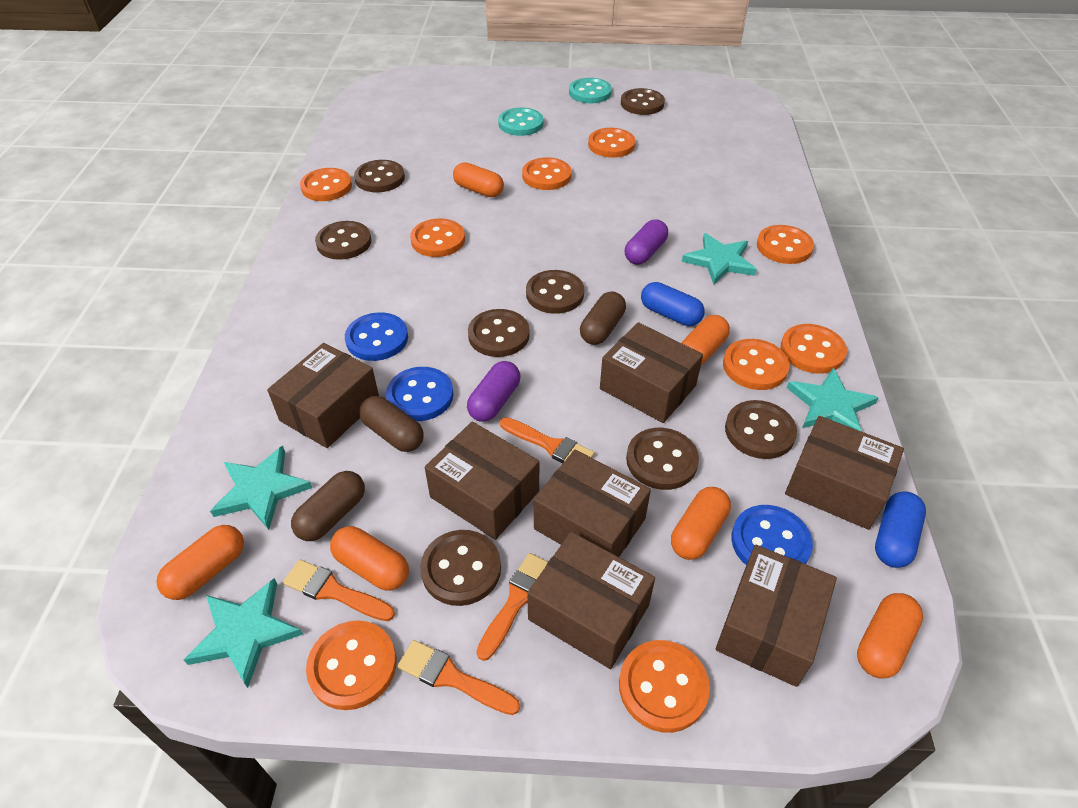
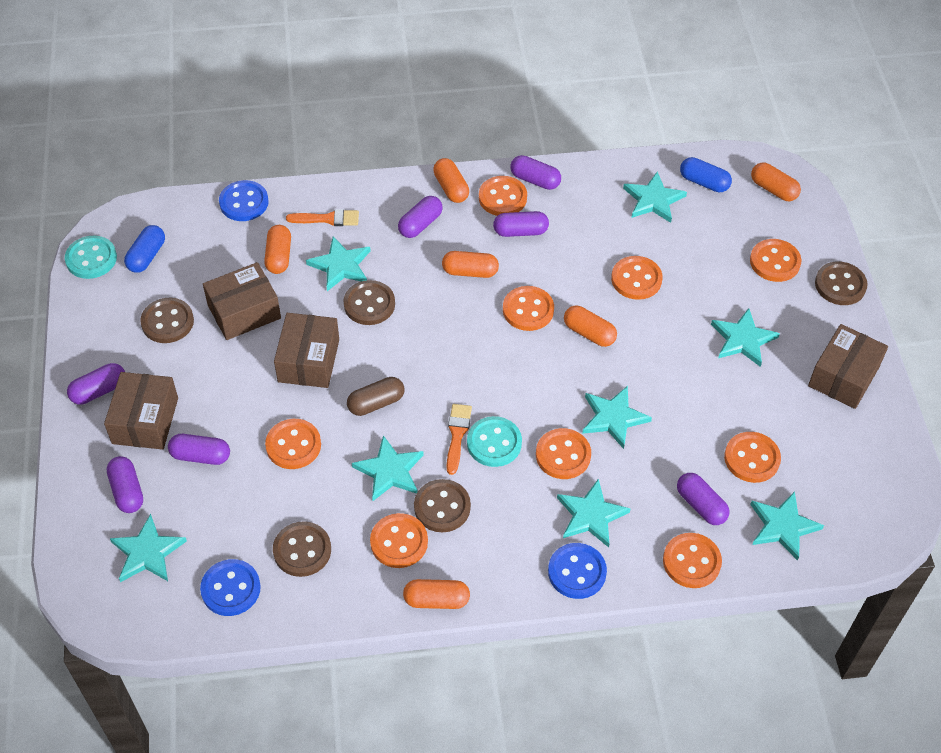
brown box: [267,343,379,448] [425,422,539,540] [527,532,655,669] [534,450,651,557] [600,322,703,423] [716,545,837,687] [785,416,904,530] = 7 -> [104,372,178,450] [203,262,281,340] [274,313,339,388] [808,324,888,409] = 4
brown button: [315,221,371,260] [354,160,405,192] [420,530,501,606] [468,309,530,357] [526,270,584,314] [621,88,665,115] [626,428,699,490] [725,400,797,459] = 8 -> [140,298,194,343] [273,521,331,577] [343,280,395,325] [414,479,471,532] [815,261,868,305] = 5
brown capsule: [291,471,365,541] [359,396,424,452] [580,291,626,345] = 3 -> [347,377,404,416] = 1
orange brush: [283,559,395,621] [397,640,520,715] [476,553,548,661] [500,417,595,463] = 4 -> [286,209,359,226] [447,404,472,475] = 2
purple capsule: [467,361,520,422] [625,219,668,265] = 2 -> [67,363,125,405] [106,456,143,513] [168,434,230,465] [398,196,443,238] [493,211,549,237] [510,155,561,190] [677,473,729,525] = 7
turquoise star: [184,578,303,688] [210,446,312,530] [682,233,757,284] [787,368,879,432] = 4 -> [110,514,187,582] [306,236,371,291] [352,435,424,501] [557,479,630,547] [582,386,652,449] [623,171,687,223] [711,308,780,367] [750,491,824,561] = 8

